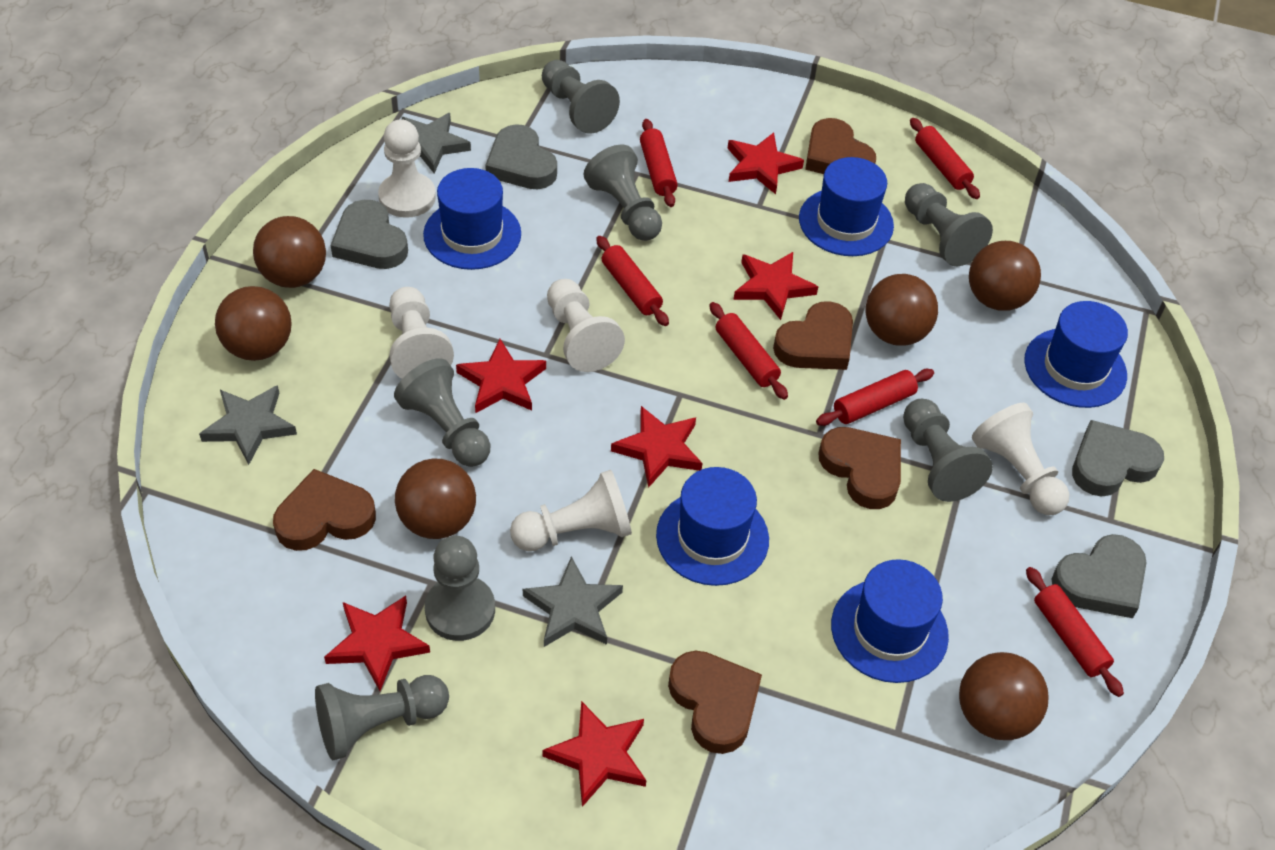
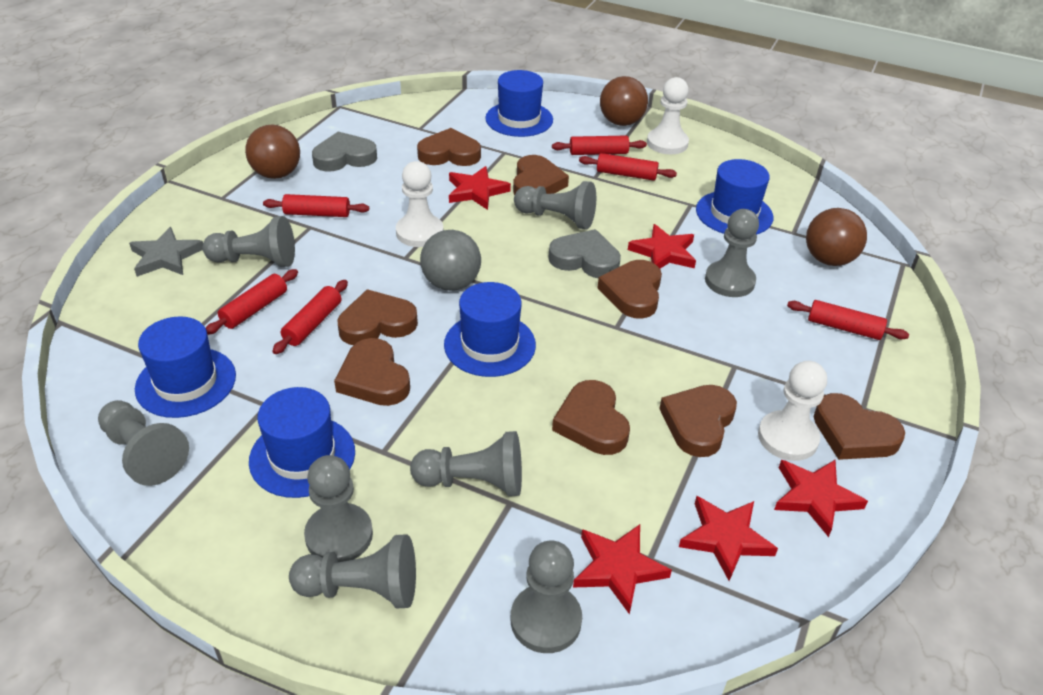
brown ball: [215,286,292,361] [253,216,326,288] [395,458,476,539] [866,274,938,346] [959,652,1048,740] [969,241,1041,311] = 6 -> [245,124,300,179] [600,76,648,126] [806,208,867,266] = 3
brown heart: [273,469,376,551] [668,651,762,754] [773,301,853,370] [805,118,876,174] [818,427,901,509] = 5 -> [334,338,410,406] [338,289,418,345] [417,128,481,166] [513,155,569,195] [552,380,630,455] [598,260,662,319] [659,385,737,457] [814,393,905,460] = 8
grey ball: none = 0 -> [420,230,481,291] = 1
grey heart: [331,200,408,269] [485,124,557,189] [1052,534,1146,618] [1072,420,1164,497] = 4 -> [312,132,377,172] [548,229,621,278] = 2
grey pawn: [315,675,449,761] [394,358,491,467] [425,536,495,641] [542,60,620,134] [583,145,662,241] [903,399,993,502] [905,183,993,266] = 7 -> [98,400,189,486] [203,216,295,267] [289,534,416,608] [304,455,373,562] [410,431,522,496] [511,541,582,653] [514,181,596,229] [705,209,759,297] = 8
grey star: [199,385,297,465] [402,113,471,174] [523,556,623,647] = 3 -> [129,227,203,277] = 1
red star: [324,596,430,691] [456,339,546,413] [543,701,646,807] [611,406,702,488] [727,132,804,194] [733,252,818,320] = 6 -> [449,166,511,210] [573,524,672,615] [628,224,696,269] [679,496,778,581] [774,460,868,537] = 5
white pawn: [378,119,436,218] [389,287,454,379] [510,470,632,551] [547,279,625,372] [972,403,1069,515] = 5 -> [396,161,443,247] [647,77,689,154] [758,361,827,461] = 3

